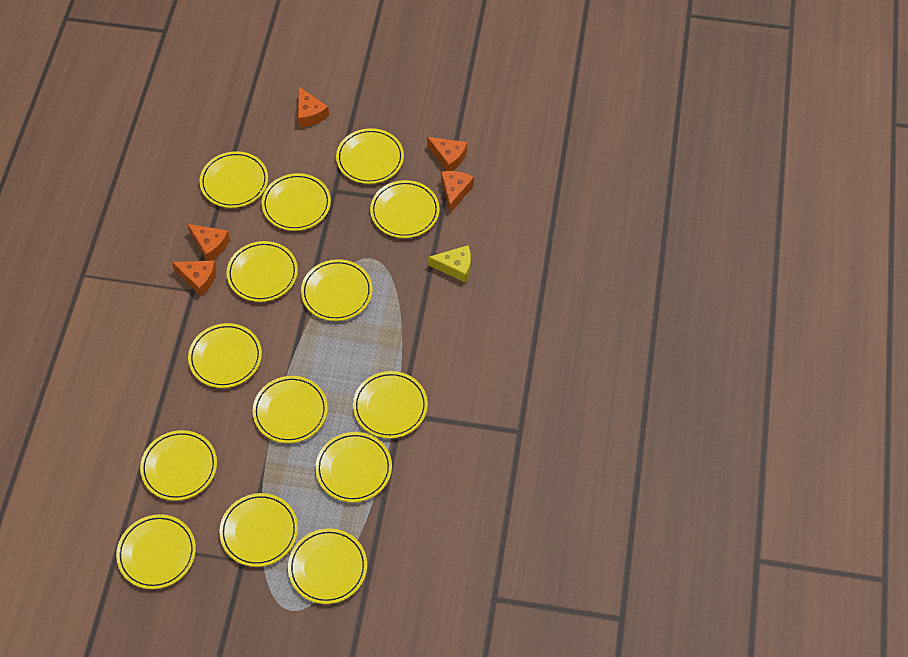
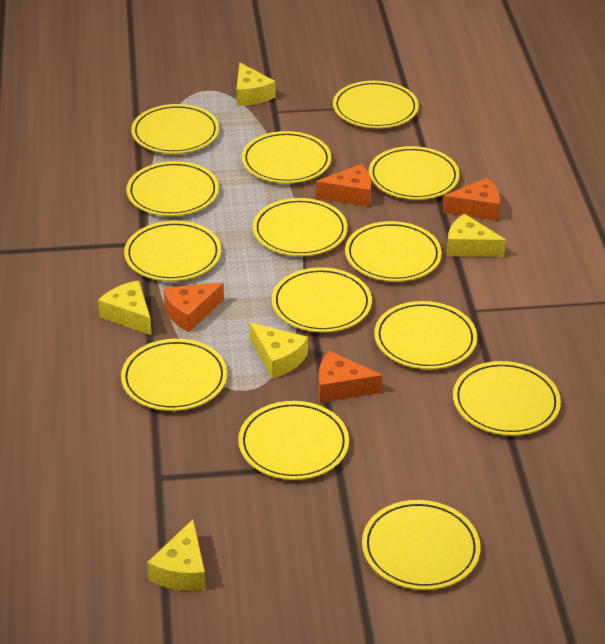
orange cheese: [172,260,217,296] [187,224,230,261] [298,87,329,127] [427,137,467,171] [441,171,474,213] = 5 -> [164,282,224,332] [316,164,371,207] [318,351,383,403] [443,178,500,221] = 4
yellow cheese: [428,245,471,283] = 1 -> [98,280,152,335] [147,519,206,591] [236,62,275,106] [250,323,308,379] [447,214,506,257] = 5

